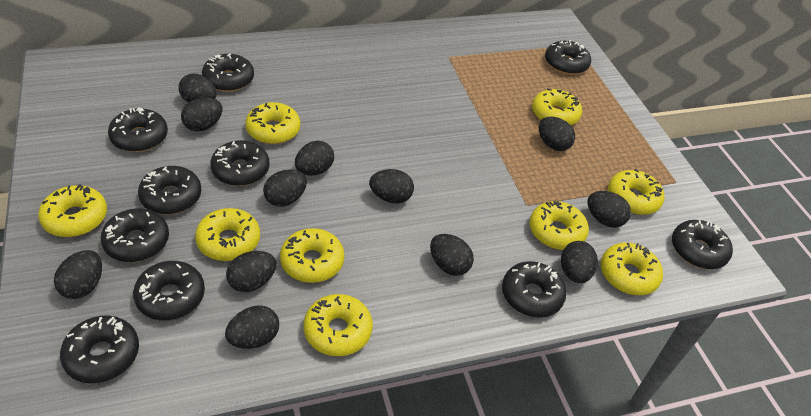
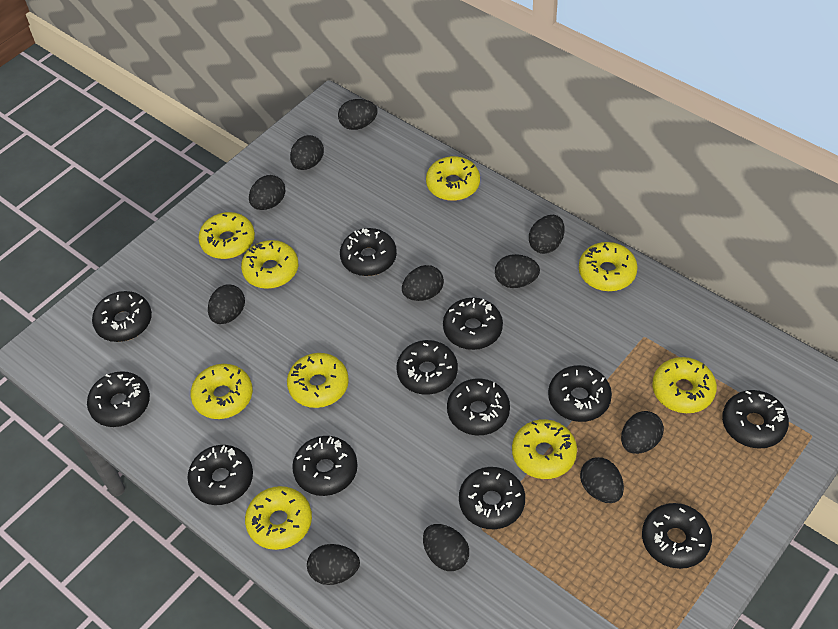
black donut: [60,316,139,383] [101,208,169,262] [108,107,168,152] [133,261,205,320] [138,166,202,215] [202,54,254,92] [210,140,270,186] [502,261,566,318] [545,40,591,75] [672,220,733,269] = 10 -> [87,371,150,427] [92,291,152,342] [187,445,253,505] [292,436,358,496] [340,228,397,276] [396,340,458,395] [443,297,503,350] [447,378,510,435] [459,467,525,529] [548,365,612,422] [642,503,712,569] [722,390,789,449] = 12
black egg: [54,250,102,299] [179,73,217,103] [181,97,222,131] [225,305,279,349] [226,251,276,292] [263,169,307,207] [295,141,334,176] [369,169,414,203] [430,234,474,276] [539,117,575,151] [561,241,598,283] [588,191,631,228] = 12 -> [208,284,245,324] [249,175,286,210] [290,135,324,170] [307,544,360,585] [338,99,378,130] [402,265,444,301] [423,524,469,571] [495,254,540,288] [529,215,565,254] [580,457,624,503] [621,411,664,454] = 11

